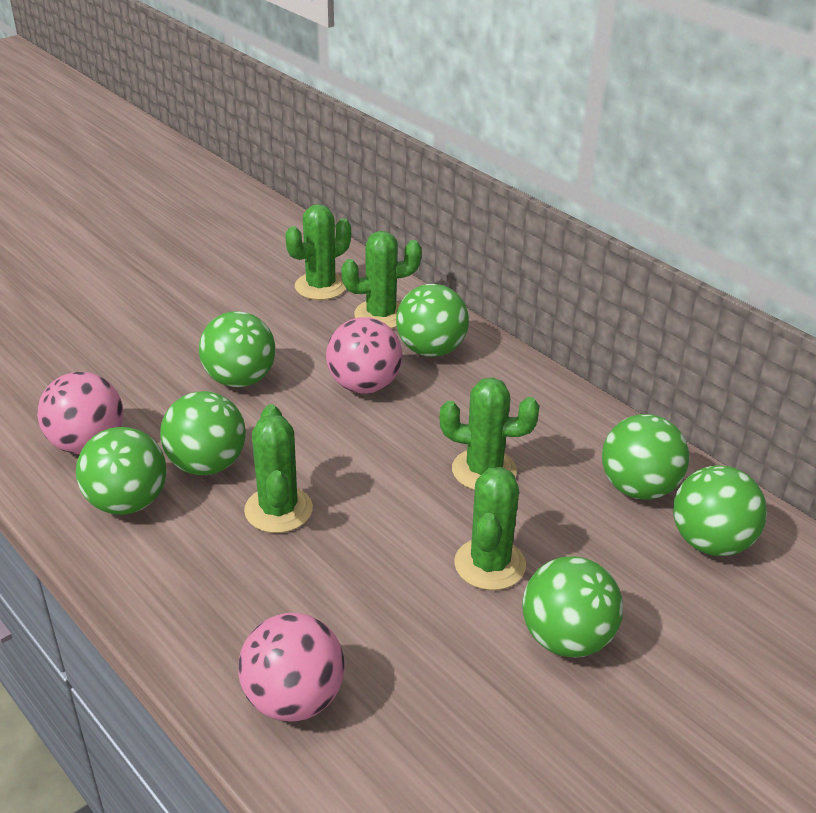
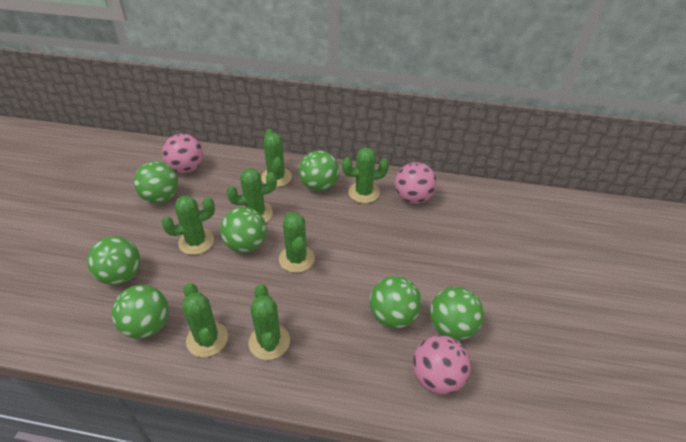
green cactus: [244,404,313,533] [285,204,351,300] [341,231,422,328] [440,377,539,490] [454,467,526,590] = 5 -> [161,195,215,255] [183,283,228,357] [227,168,277,223] [249,284,290,360] [261,129,292,187] [279,212,315,273] [342,148,389,203] = 7

